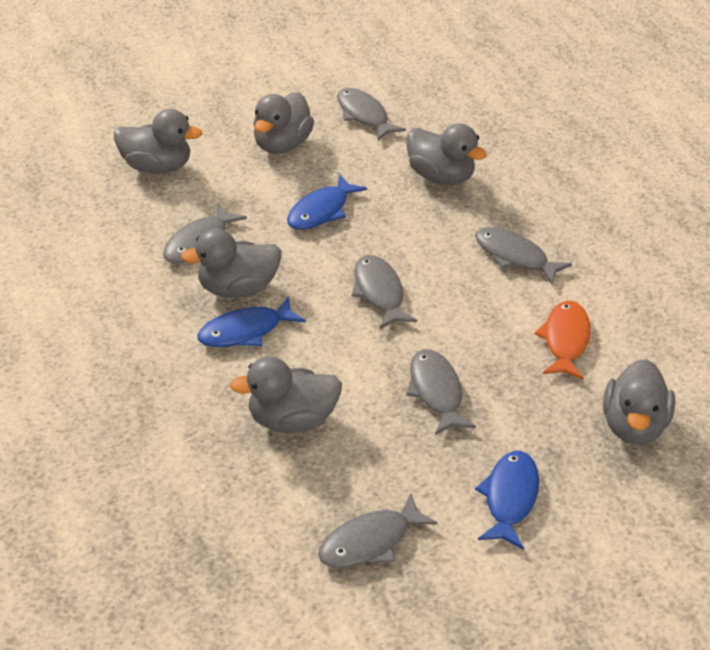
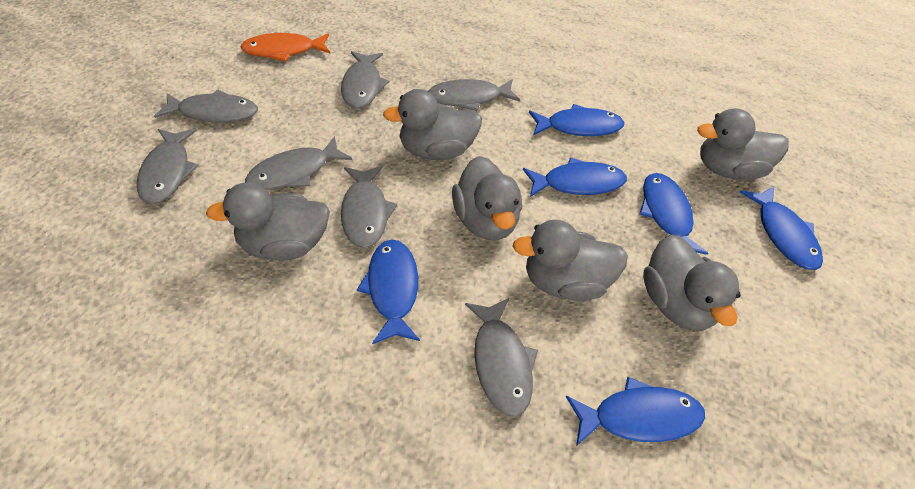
blue fish: [197,296,306,347] [287,174,367,230] [475,451,539,550] = 3 -> [357,239,420,344] [523,158,627,197] [529,104,624,136] [566,377,705,446] [640,173,708,255] [740,187,823,270] = 6
grey fish: [163,203,247,263] [318,493,438,568] [337,88,406,141] [351,255,417,329] [406,349,476,435] [475,227,572,284] = 6 -> [137,129,199,204] [154,90,258,123] [245,136,352,190] [341,51,389,109] [341,166,397,248] [428,79,520,111] [465,298,538,417] = 7

